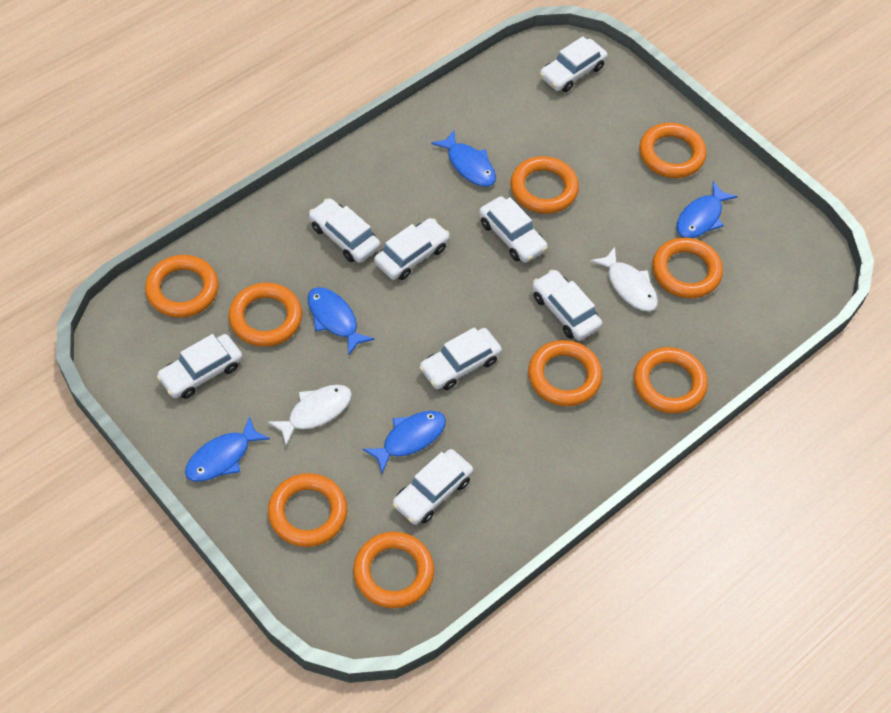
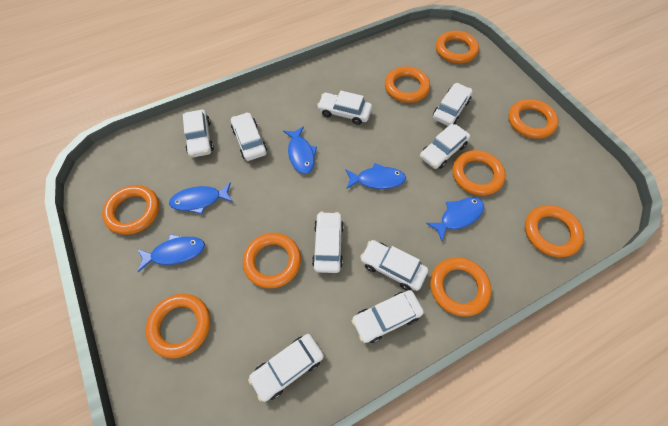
white car: [157,334,243,399] [309,198,381,263] [374,218,450,280] [392,449,473,525] [419,327,502,390] [479,196,548,263] [532,270,603,341] [540,36,608,92] = 8 -> [183,110,214,158] [231,112,267,161] [248,334,324,402] [312,212,344,273] [317,91,372,125] [352,290,424,343] [360,240,428,291] [420,124,470,169] [433,83,473,126] = 9
white fish: [268,385,352,446] [591,247,658,312] = 2 -> none = 0

